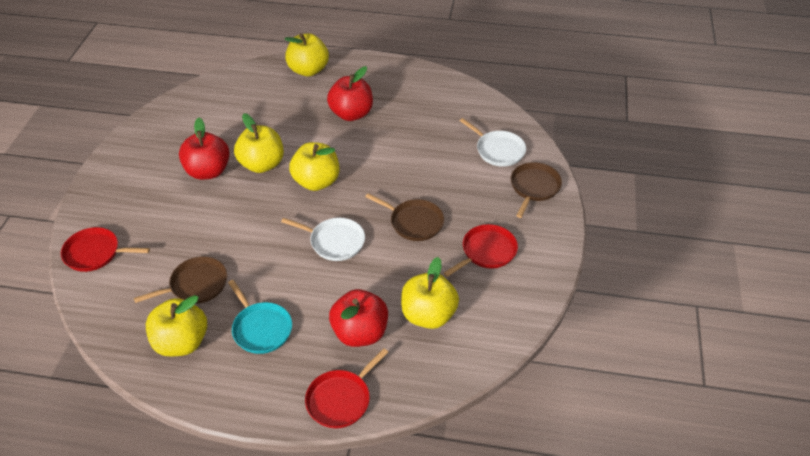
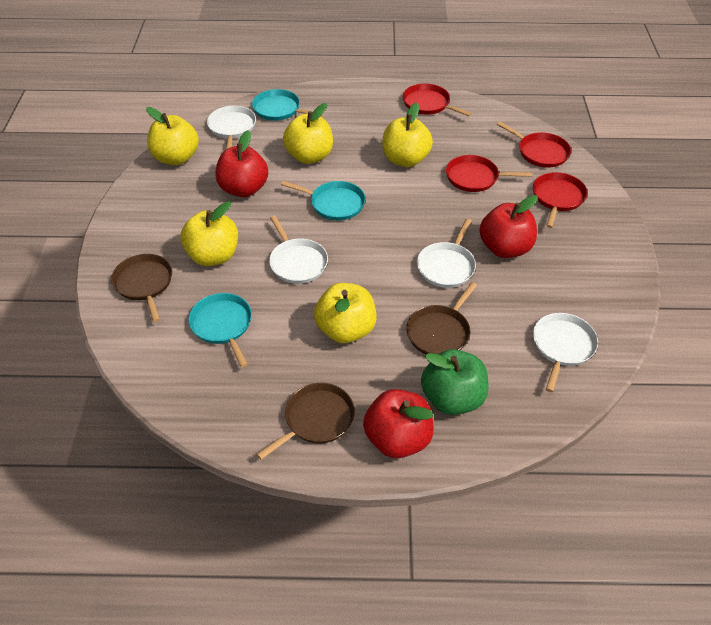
green apple: none = 0 -> [421,349,488,415] = 1
red pan: [61,227,150,272] [305,348,388,429] [444,224,518,277] = 3 -> [403,83,472,117] [446,155,532,192] [497,121,571,168] [533,172,588,228] = 4
turquoise pan: [228,280,292,354] = 1 -> [188,293,252,367] [252,89,323,121] [281,181,366,221] = 3
white pan: [281,218,365,261] [460,118,526,167] = 2 -> [207,106,256,149] [269,215,328,284] [417,218,476,288] [533,313,598,392] = 4

